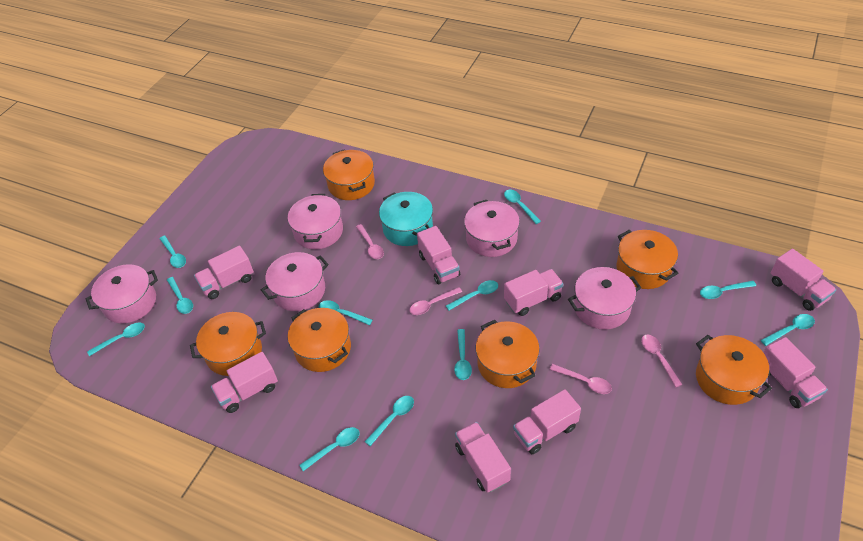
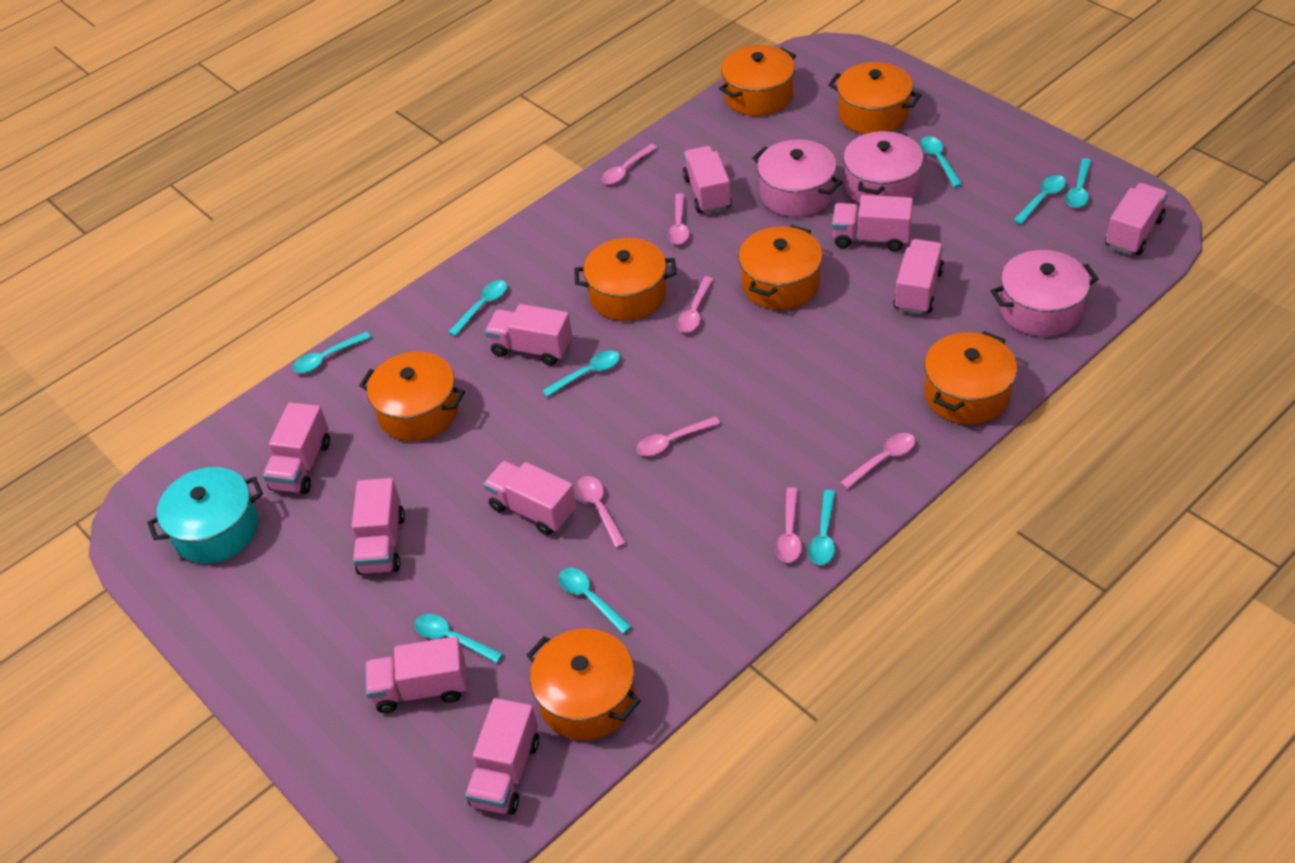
orange pot: [190,312,266,376] [288,308,351,372] [323,149,375,200] [476,320,540,388] [617,230,678,289] [696,335,772,405] = 6 -> [359,352,465,441] [527,629,641,740] [574,238,677,321] [719,45,796,116] [738,225,823,310] [828,62,921,134] [924,331,1017,425] = 7
pink pot: [86,264,158,324] [261,252,329,311] [288,194,343,249] [464,200,520,257] [568,267,641,330] = 5 -> [752,139,842,217] [843,130,923,204] [991,250,1098,337] = 3
pink spoon: [356,224,384,259] [409,287,462,315] [550,364,612,394] [641,335,682,387] = 4 -> [577,476,626,548] [601,144,657,184] [636,416,720,456] [667,193,689,245] [676,277,713,333] [775,487,802,563] [840,433,915,489] = 7
pink truck: [194,246,254,299] [211,352,278,413] [417,226,460,284] [455,422,511,493] [504,269,563,316] [513,389,581,454] [763,337,828,408] [771,249,836,311] = 8 -> [263,402,330,494] [352,478,405,575] [365,636,467,713] [465,698,539,815] [483,461,577,536] [485,304,572,366] [683,146,732,214] [832,195,913,252] [893,239,944,315] [1105,183,1168,255] = 10
turquoise spoon: [87,323,145,356] [159,235,186,268] [167,277,193,314] [299,427,360,471] [319,300,373,325] [365,396,414,446] [446,280,498,311] [454,329,472,380] [504,190,541,224] [700,281,756,299] [761,314,815,346] = 11 -> [293,331,371,373] [415,614,503,663] [448,280,507,336] [542,350,620,397] [558,568,632,634] [808,490,835,565] [920,136,963,188] [1013,175,1066,225] [1065,158,1091,208] = 9

